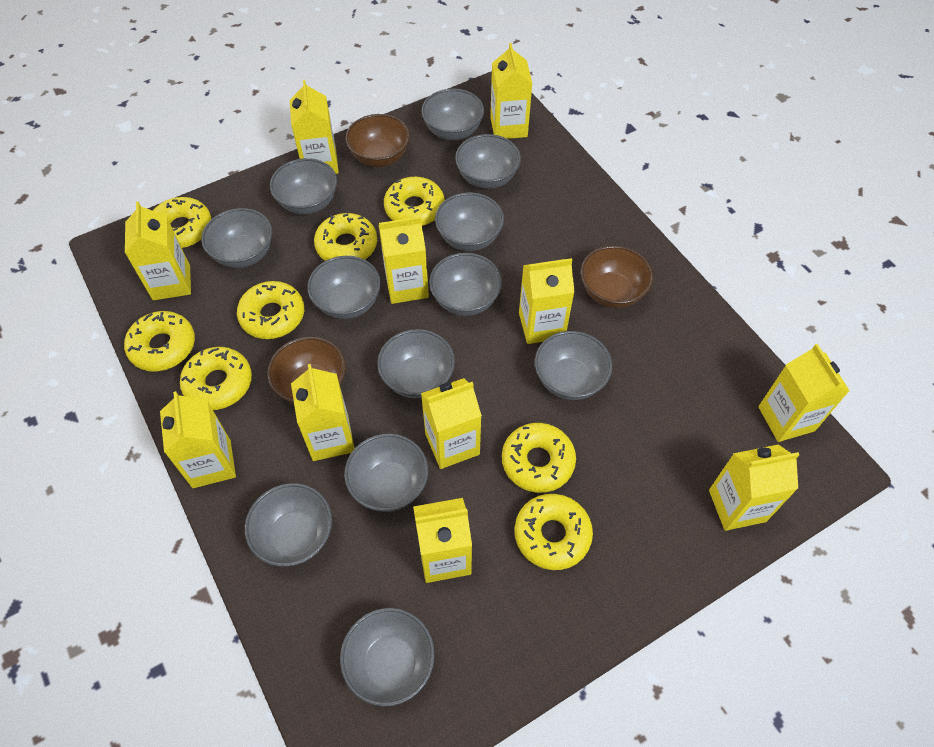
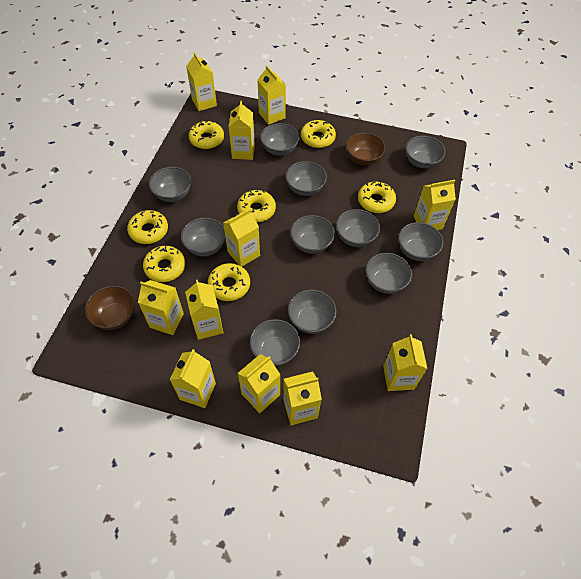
brown bowl: [267,337,346,404] [345,114,410,167] [581,245,653,308] = 3 -> [85,286,135,330] [346,133,386,165] = 2
grey bowl: [201,208,272,268] [245,483,332,567] [270,158,337,215] [307,256,381,319] [340,608,435,707] [344,434,428,512] [377,329,455,398] [421,89,484,140] [429,253,502,316] [435,192,504,251] [455,134,521,189] [535,331,613,400] = 12 -> [149,167,191,202] [181,218,225,256] [250,319,300,366] [260,123,300,156] [286,161,327,196] [288,290,337,334] [290,215,335,254] [336,209,380,247] [366,253,412,294] [399,222,443,261] [406,136,446,169] = 11
yellow donut: [124,311,195,371] [153,197,211,248] [180,347,252,410] [237,281,304,339] [314,213,377,261] [384,177,445,226] [502,423,576,493] [515,494,593,570] = 8 -> [127,210,168,244] [143,246,185,282] [189,121,224,149] [208,263,250,301] [237,190,276,222] [301,120,336,148] [358,182,396,213] = 7

